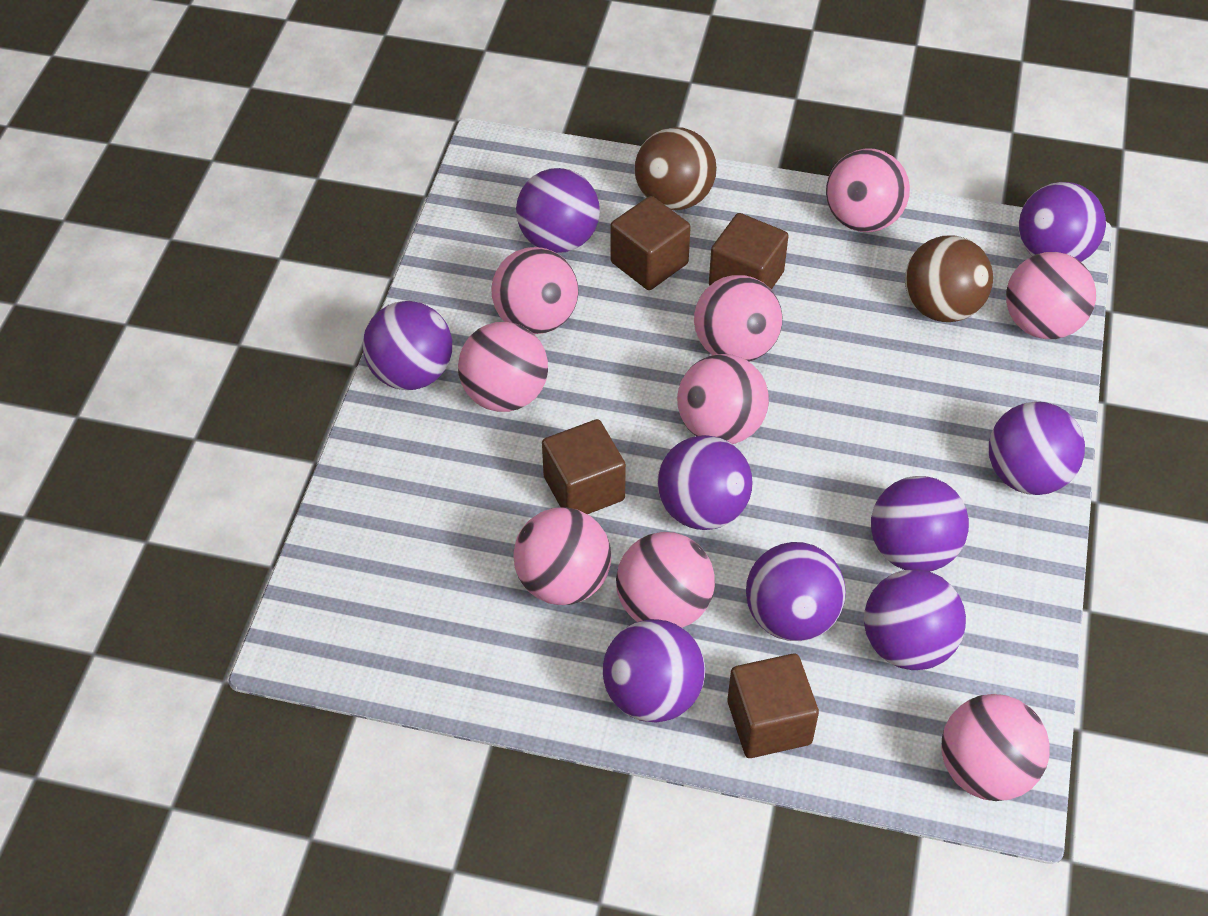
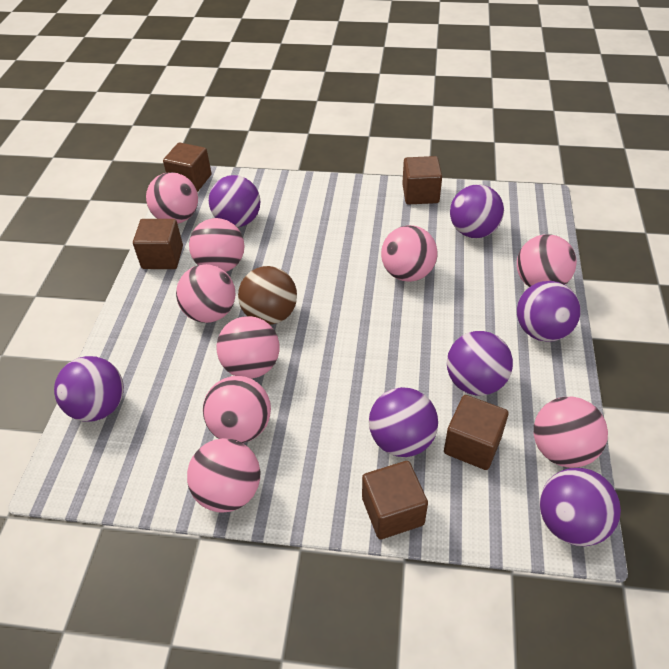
brown ball: [634,127,717,210] [905,235,993,322] = 2 -> [238,266,297,325] = 1
brown cube: [542,419,626,514] [610,196,691,290] [709,213,788,290] [727,653,819,758] = 4 -> [133,219,183,269] [163,142,212,192] [362,461,428,539] [402,156,442,205] [444,395,508,470] = 5
purple ball: [363,301,452,390] [516,168,600,253] [603,619,705,723] [657,435,753,530] [746,542,846,641] [864,569,966,670] [871,476,969,572] [989,402,1085,495] [1019,182,1106,262] = 9 -> [54,356,124,422] [209,175,261,227] [369,387,438,457] [447,331,513,396] [450,184,504,238] [517,281,581,342] [540,468,621,546] = 7

